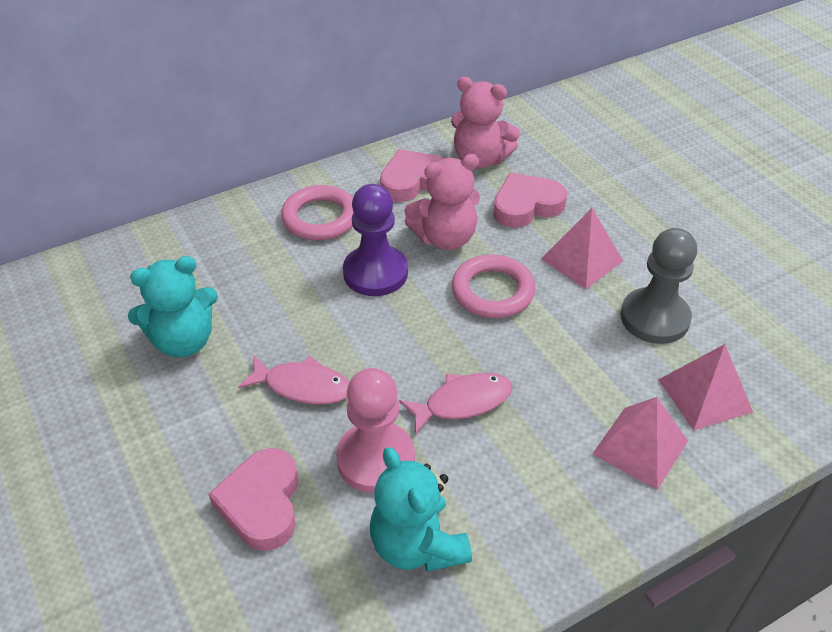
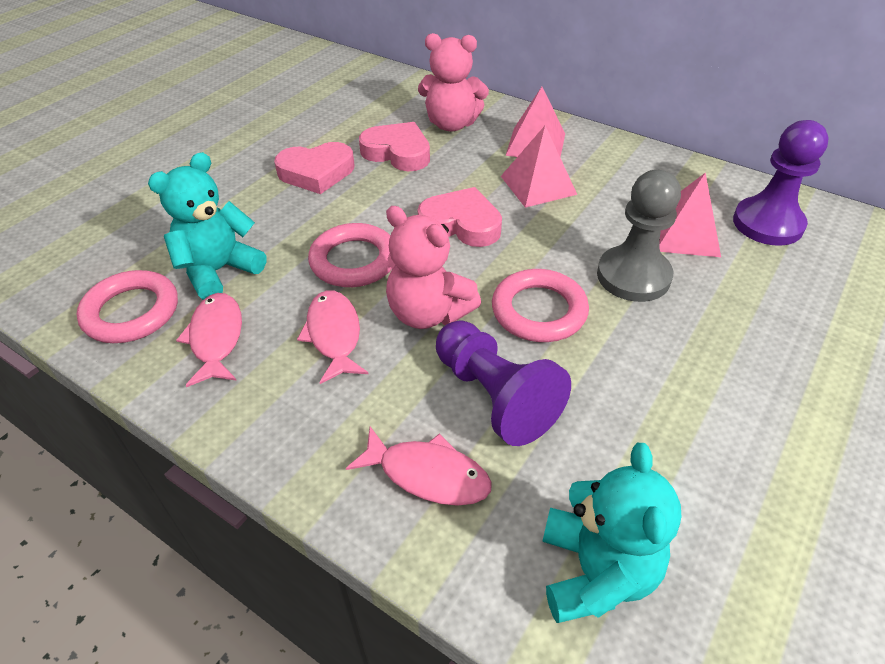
pink fish: [238,356,349,404] [399,373,512,435] = 2 -> [176,293,242,387] [297,290,368,384] [346,427,492,506] = 3
pink pawn: [336,368,415,493] = 1 -> none = 0
pink ring: [281,185,354,241] [452,254,536,318] = 2 -> [76,270,178,343] [308,223,392,287] [492,269,589,342] = 3
purple pawn: [343,184,408,296] = 1 -> [436,320,571,446] [733,120,829,246] = 2

